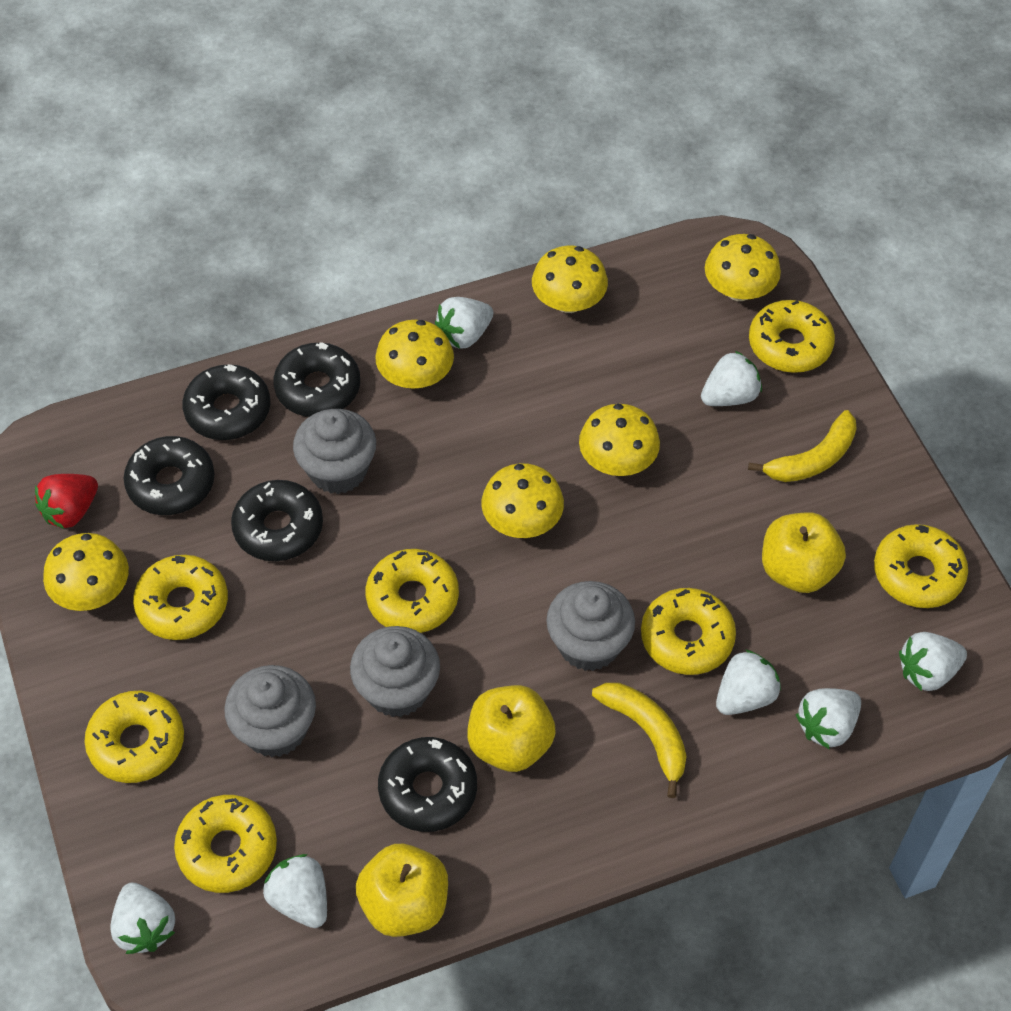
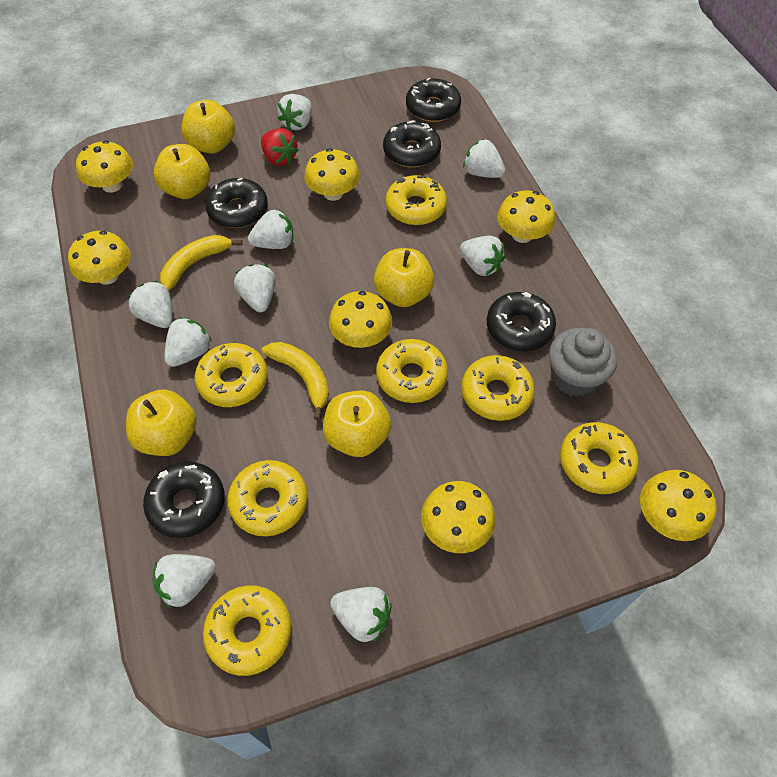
grey cupcake: [224,665,316,757] [293,409,376,494] [350,626,440,717] [547,581,635,671] = 4 -> [549,328,617,397] = 1
white strawberry: [110,883,175,954] [263,854,327,928] [435,297,493,349] [701,351,762,406] [716,650,781,715] [795,688,861,749] [899,632,967,691] = 7 -> [128,281,173,328] [154,554,216,608] [164,317,212,367] [234,264,276,312] [248,209,293,249] [277,94,312,131] [330,587,392,643] [460,236,505,276] [463,139,505,178] = 9
yellow apple: [356,844,448,937] [467,685,556,772] [762,512,846,593] = 3 -> [126,390,197,456] [154,144,210,199] [182,100,235,154] [323,390,391,457] [374,248,434,307] = 5
yellow mushroom: [43,533,129,611] [375,320,454,389] [481,463,564,538] [532,246,608,313] [579,404,660,476] [705,234,781,301] = 6 -> [68,231,131,285] [76,141,133,193] [304,148,360,201] [329,291,392,348] [421,481,496,553] [497,190,555,243] [640,470,717,541] = 7

